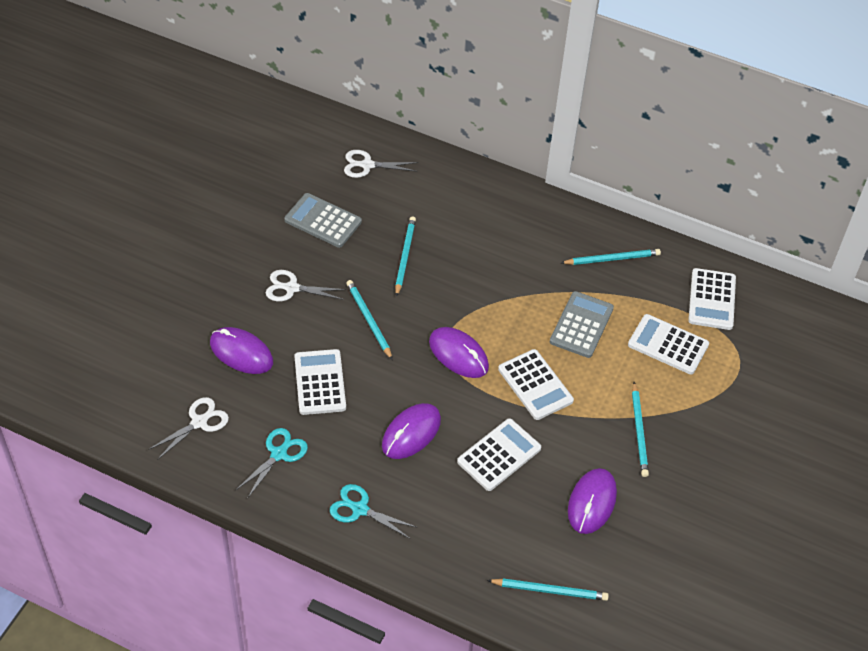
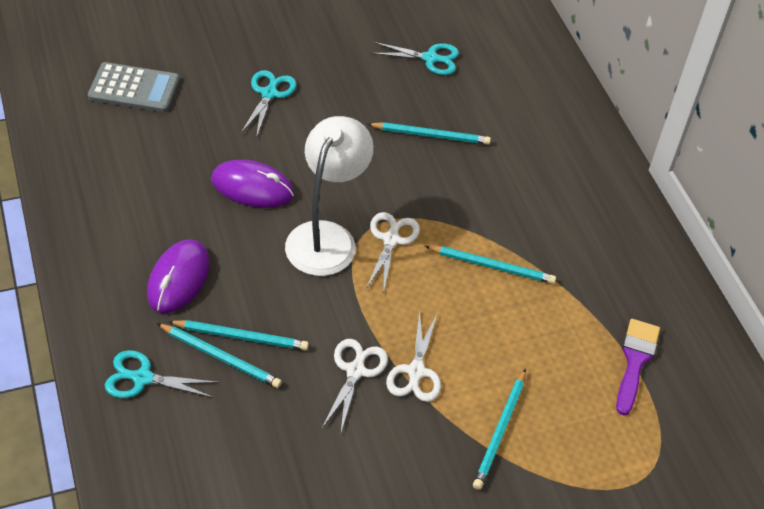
grey calculator: [284,193,362,248] [550,291,614,358] = 2 -> [88,62,180,112] = 1
purple brush: none = 0 -> [616,319,660,415] = 1
purple mouse: [210,327,273,374] [382,403,441,459] [429,327,489,378] [568,468,617,534] = 4 -> [147,239,210,313] [211,160,294,208] = 2
turquoise scissors: [236,428,308,499] [330,484,416,539] = 2 -> [105,350,219,398] [241,70,297,138] [370,42,459,75] = 3
white calculator: [294,349,346,415] [457,418,541,491] [498,349,574,420] [628,314,709,374] [688,268,736,330] = 5 -> none = 0
white lamp: none = 0 -> [285,116,374,276] = 1

